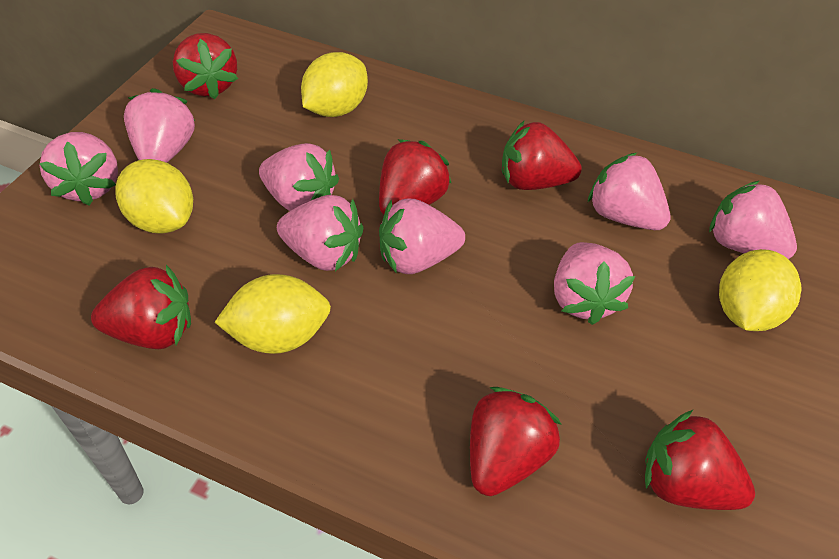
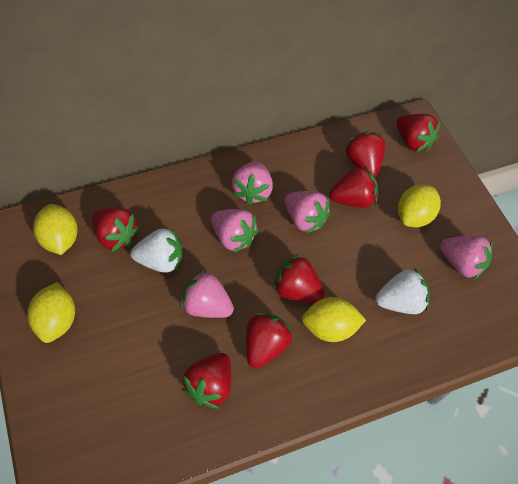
pink strawberry: [39,132,118,205] [124,88,195,163] [259,143,339,211] [277,195,363,271] [379,199,465,274] [554,242,635,325] [588,152,670,230] [709,181,797,259] = 8 -> [180,269,234,318] [211,209,259,253] [232,161,273,205] [285,191,330,234] [440,235,493,279] = 5
red strawberry: [91,265,191,349] [173,33,238,99] [379,139,452,215] [470,387,562,496] [502,120,582,190] [645,410,755,510] = 6 -> [92,208,139,252] [182,353,231,409] [246,312,292,368] [273,254,324,303] [329,166,378,208] [345,131,385,177] [396,114,440,152] = 7
white strawberry: none = 0 -> [131,228,182,273] [376,268,429,314] = 2

